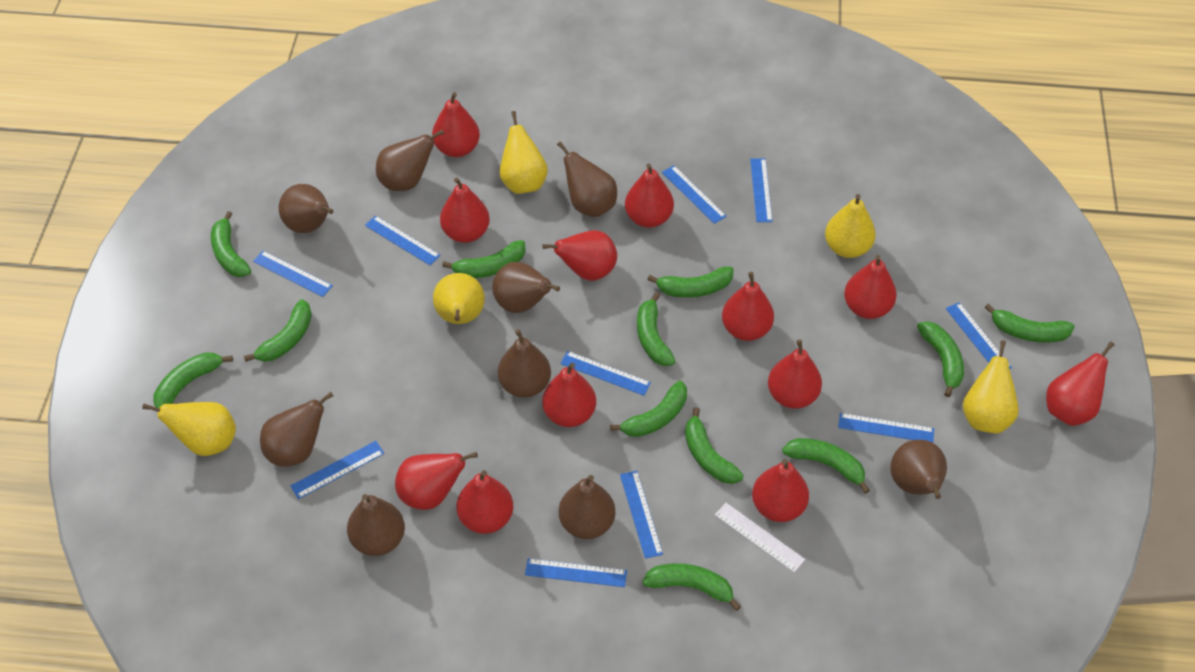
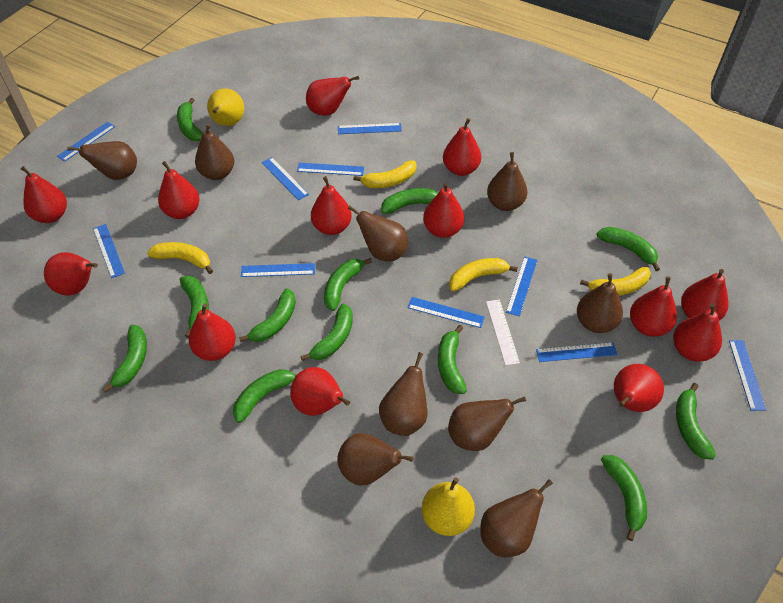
red pear: [395,452,478,510] [432,92,480,157] [440,177,490,243] [457,470,513,534] [542,230,617,281] [542,363,596,427] [625,163,674,228] [722,272,774,341] [752,459,809,522] [768,340,822,409] [844,255,897,319] [1046,341,1115,426] = 12 -> [21,166,67,223] [44,252,98,296] [158,161,200,219] [189,303,236,361] [290,367,350,416] [306,76,359,116] [311,176,352,235] [423,182,464,238] [443,118,481,176] [614,364,664,412] [630,277,677,337] [673,303,722,361] [681,269,729,320] = 13
yellow banana: none = 0 -> [147,242,213,274] [353,160,417,188] [449,258,518,291] [580,267,651,296] = 4
yellow pear: [142,402,236,456] [433,273,485,324] [500,111,548,194] [825,194,876,258] [963,340,1019,434] = 5 -> [207,89,244,126] [422,477,475,536] = 2

